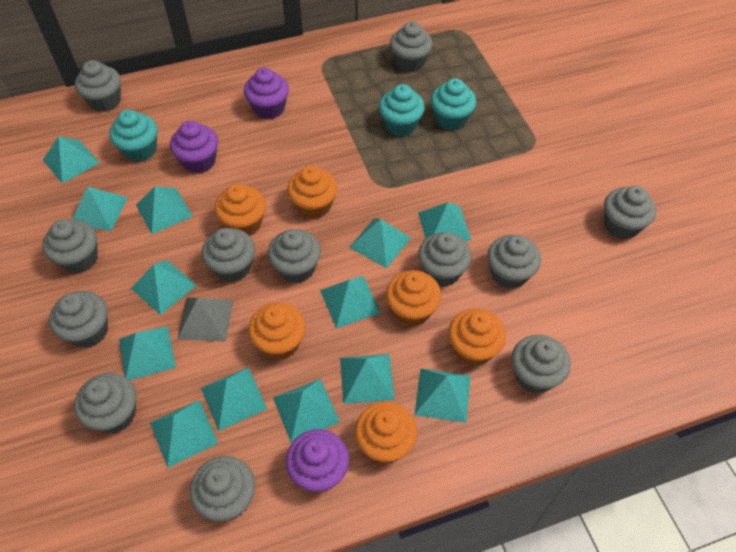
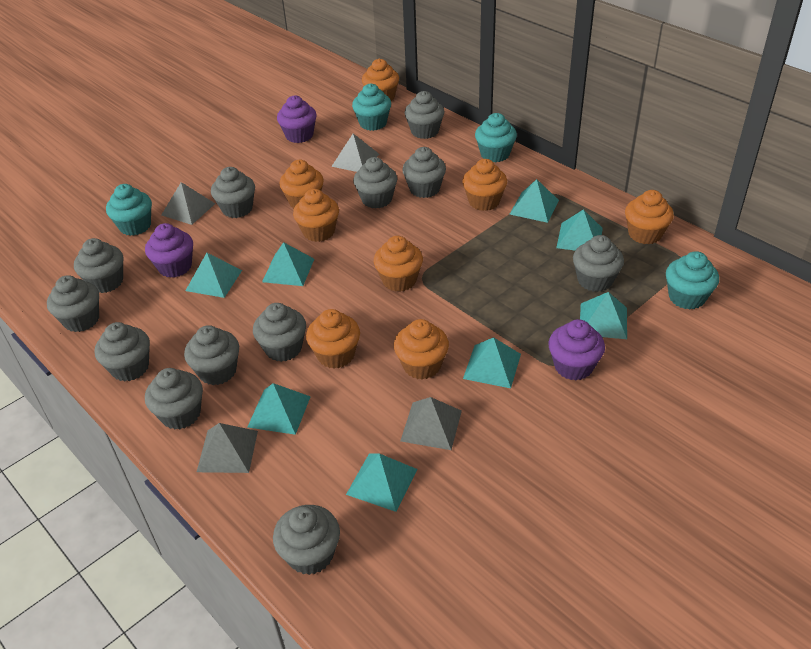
grey pyramid: [177,298,233,342] = 1 -> [161,182,215,225] [197,423,258,473] [331,134,379,172] [400,397,462,450] = 4
orange cupcake: [215,184,266,236] [248,303,306,360] [287,166,337,219] [355,402,417,464] [386,270,441,326] [449,308,506,366] = 6 -> [280,160,324,209] [293,189,339,242] [306,309,360,368] [362,59,399,102] [374,236,423,292] [394,319,449,379] [462,159,507,211] [625,190,674,245] = 8
turquoise cupcake: [109,109,157,162] [379,84,425,136] [431,78,476,130] = 3 -> [106,184,152,236] [352,83,391,131] [475,113,517,162] [666,251,719,310] = 4
turquoise pyramid: [43,136,100,184] [72,186,128,231] [119,326,176,380] [131,260,197,315] [136,186,193,234] [150,400,218,468] [201,367,267,431] [273,379,340,443] [320,276,381,328] [340,354,395,404] [349,218,411,268] [414,368,471,423] [418,202,471,241] = 13 -> [185,253,242,298] [248,383,311,435] [262,242,314,286] [346,453,418,512] [463,337,521,388] [510,179,559,223] [556,209,603,251] [580,292,627,339] = 8

